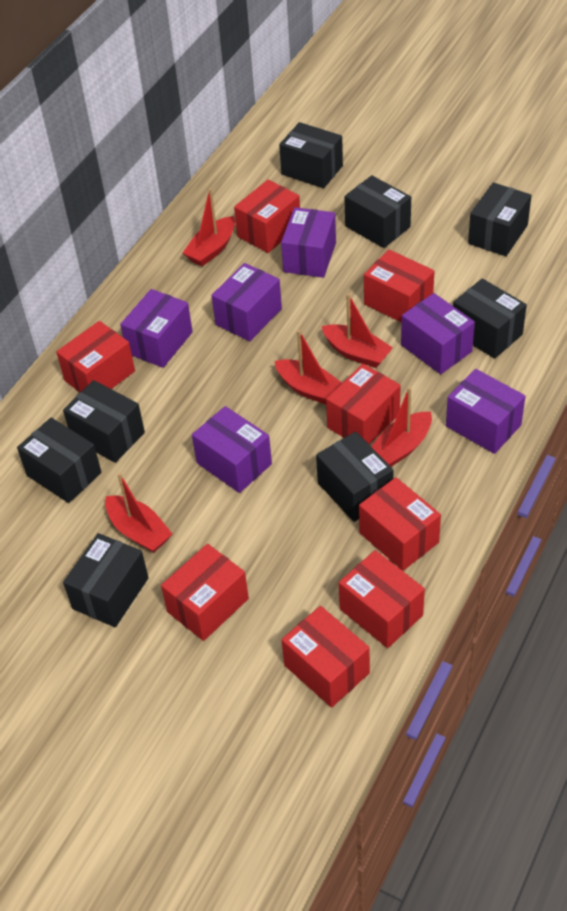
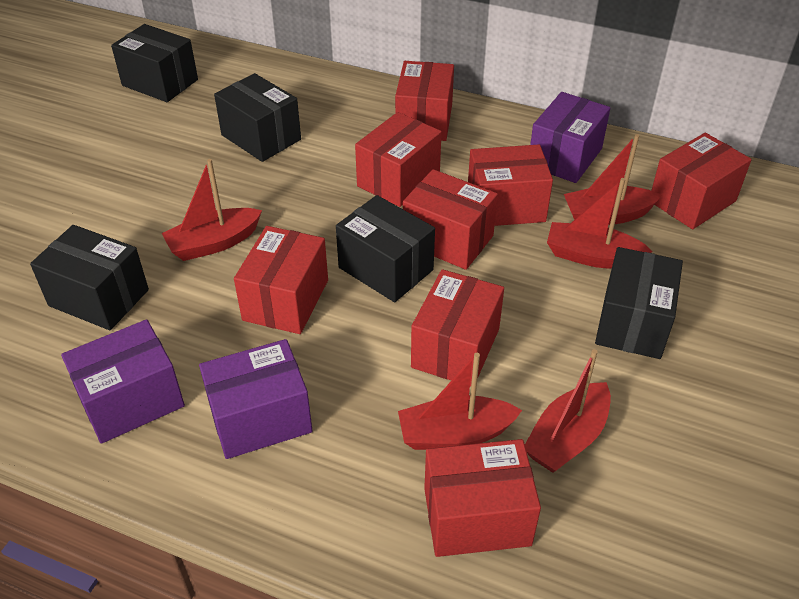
black box: [17,418,102,503] [63,380,145,463] [63,533,149,627] [279,122,343,188] [316,431,394,522] [345,175,411,248] [453,278,527,359] [468,182,532,256] = 8 -> [30,225,149,330] [111,24,198,102] [214,73,301,162] [336,195,435,302] [595,247,683,359] = 5
purple box: [120,289,193,368] [192,406,272,493] [211,263,282,341] [281,207,336,278] [401,293,475,374] [446,369,525,454] = 6 -> [61,319,185,444] [199,339,312,459] [530,92,610,183] = 3

